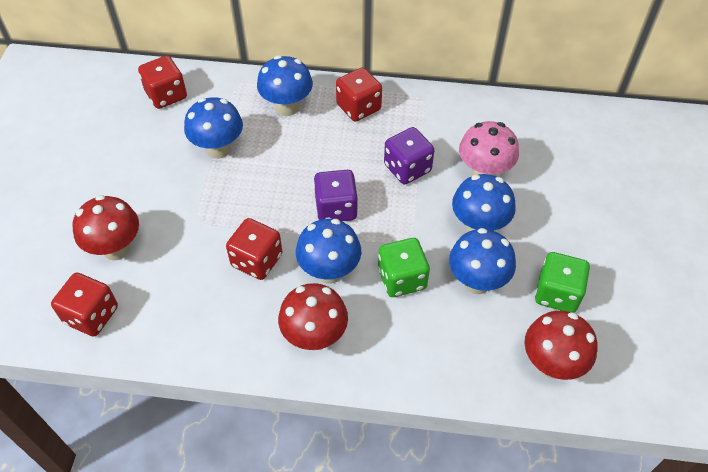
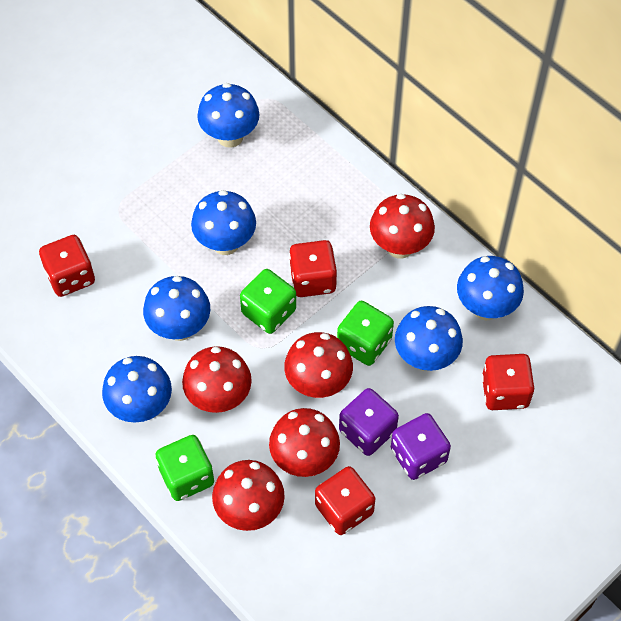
blue mushroom: [184,97,243,159] [257,55,313,116] [296,219,361,284] [449,228,516,294] [452,174,516,232] = 5 -> [102,356,172,423] [143,276,210,341] [191,190,256,255] [197,83,259,148] [395,306,463,371] [457,256,524,321] = 6
green dice: [378,238,430,297] [535,252,590,313] = 2 -> [155,435,214,501] [240,269,296,334] [337,301,394,366] = 3
pink mushroom: [459,121,519,176] = 1 -> none = 0
red mushroom: [73,195,139,261] [278,283,348,350] [524,311,598,380] = 3 -> [182,346,252,413] [212,460,285,531] [269,408,340,477] [284,332,353,398] [370,194,435,259] = 5

